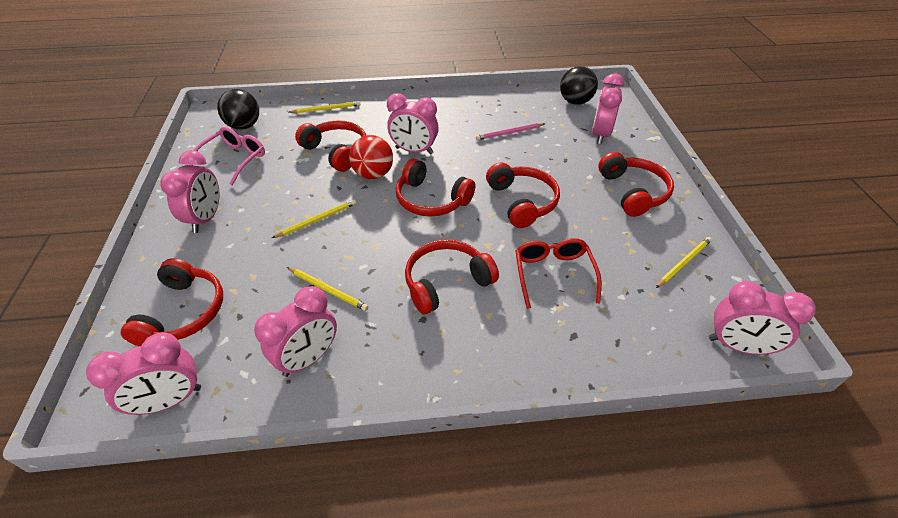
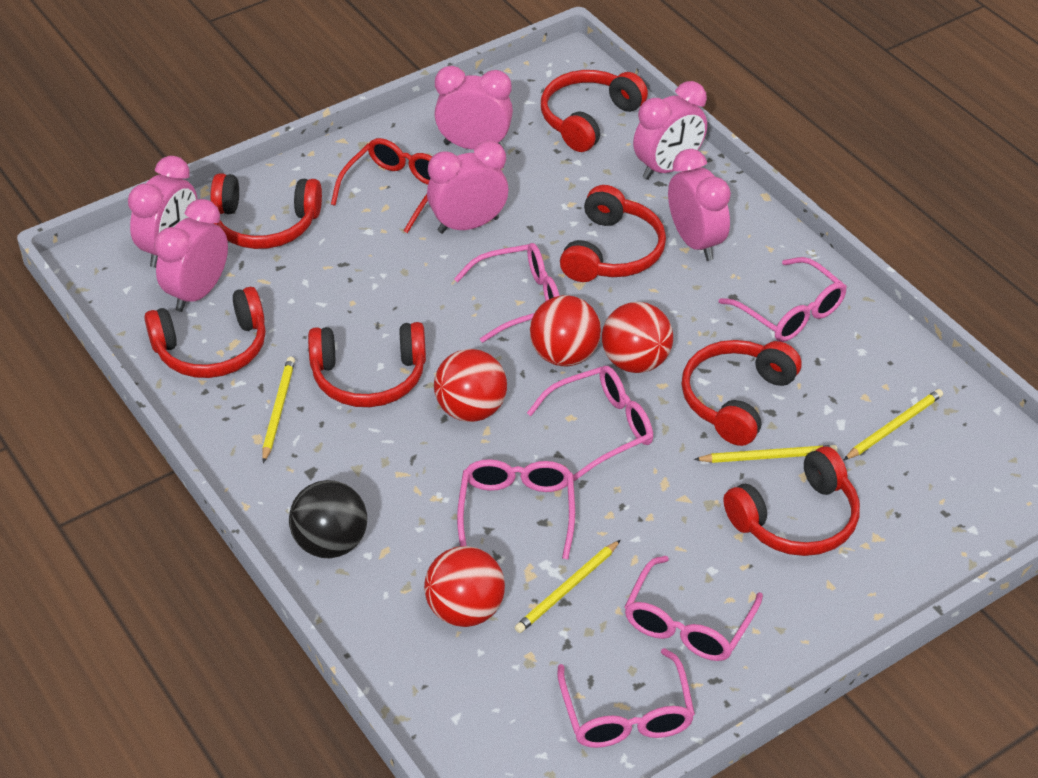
black ball: [217,89,259,130] [560,66,598,105] = 2 -> [289,480,367,558] = 1
pink glasses: [192,127,265,185] = 1 -> [454,243,560,343] [457,459,575,559] [527,366,653,481] [557,648,695,748] [624,556,763,661] [719,257,847,342] = 6
pink pencil: [476,123,545,140] = 1 -> none = 0
red ball: [349,135,393,179] = 1 -> [424,546,505,627] [434,349,507,422] [530,295,601,366] [602,302,673,373] = 4
red headphones: [121,258,223,346] [295,120,366,172] [396,158,475,216] [405,239,499,314] [486,162,560,228] [598,152,674,217] = 6 -> [145,287,265,378] [210,173,322,249] [308,322,426,407] [541,70,648,152] [560,185,666,282] [682,340,801,446] [723,446,860,556] = 7

